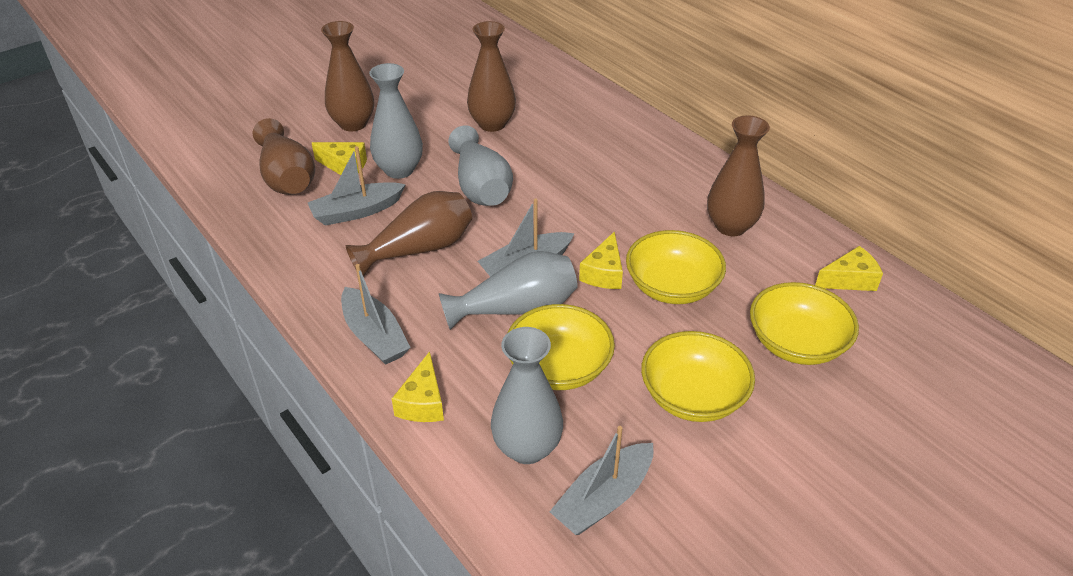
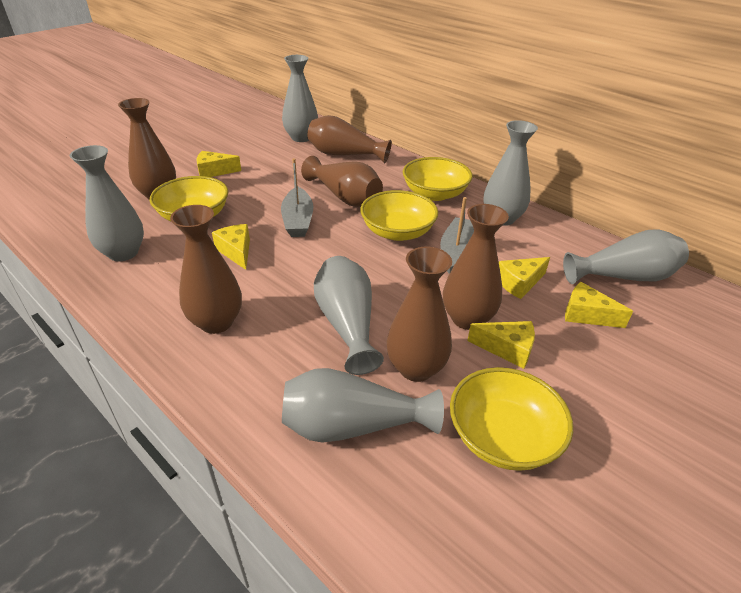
brown vase: [253,118,315,195] [321,21,374,131] [346,191,472,277] [467,21,516,132] [707,115,770,236] = 5 -> [118,98,176,200] [170,205,242,334] [301,156,383,207] [307,115,392,163] [387,247,452,382] [443,204,509,330] = 6
grey boat: [308,146,406,226] [341,264,411,365] [478,198,575,277] [549,426,654,535] = 4 -> [281,158,313,237] [440,197,474,274] = 2
grey vase: [369,63,423,179] [439,251,578,330] [448,125,513,206] [491,327,563,464] = 4 -> [70,145,144,261] [282,55,318,142] [282,368,444,443] [314,256,384,375] [483,120,538,226] [563,229,689,284] = 6
yellow cheese: [312,142,367,175] [392,351,444,422] [579,231,623,289] [815,246,883,291] = 4 -> [197,151,241,177] [212,224,250,270] [467,321,535,369] [499,257,550,299] [565,282,633,328] = 5

